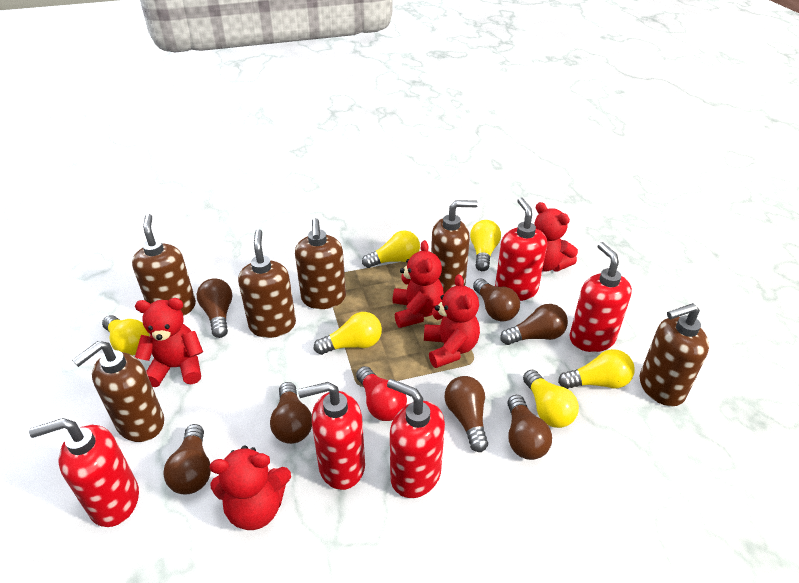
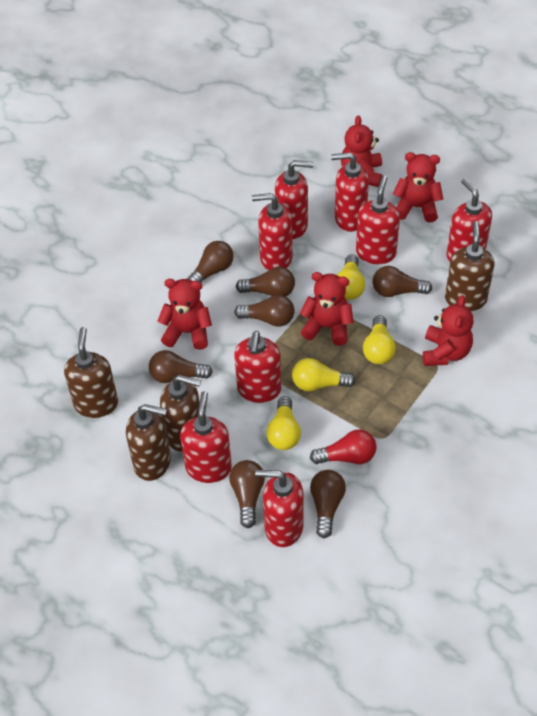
brown soap dispenser: [72,341,164,442] [132,214,196,316] [238,229,296,338] [295,218,346,309] [431,200,478,294] [640,303,709,406] = 6 -> [64,327,118,418] [126,404,171,481] [160,375,201,452] [445,221,495,311] = 4
red soap dispenser: [29,418,139,527] [298,382,365,490] [387,379,445,498] [495,198,547,301] [570,242,632,352] = 5 -> [180,391,232,483] [234,331,281,403] [252,193,293,270] [255,470,304,547] [275,160,313,239] [331,152,369,232] [356,175,400,264] [446,178,492,262] = 8
yellow light bulb: [102,315,150,356] [314,312,382,355] [362,230,420,268] [470,220,501,271] [523,369,579,428] [558,349,635,389] = 6 -> [267,396,301,450] [292,358,356,391] [337,254,365,300] [363,315,396,364] = 4

